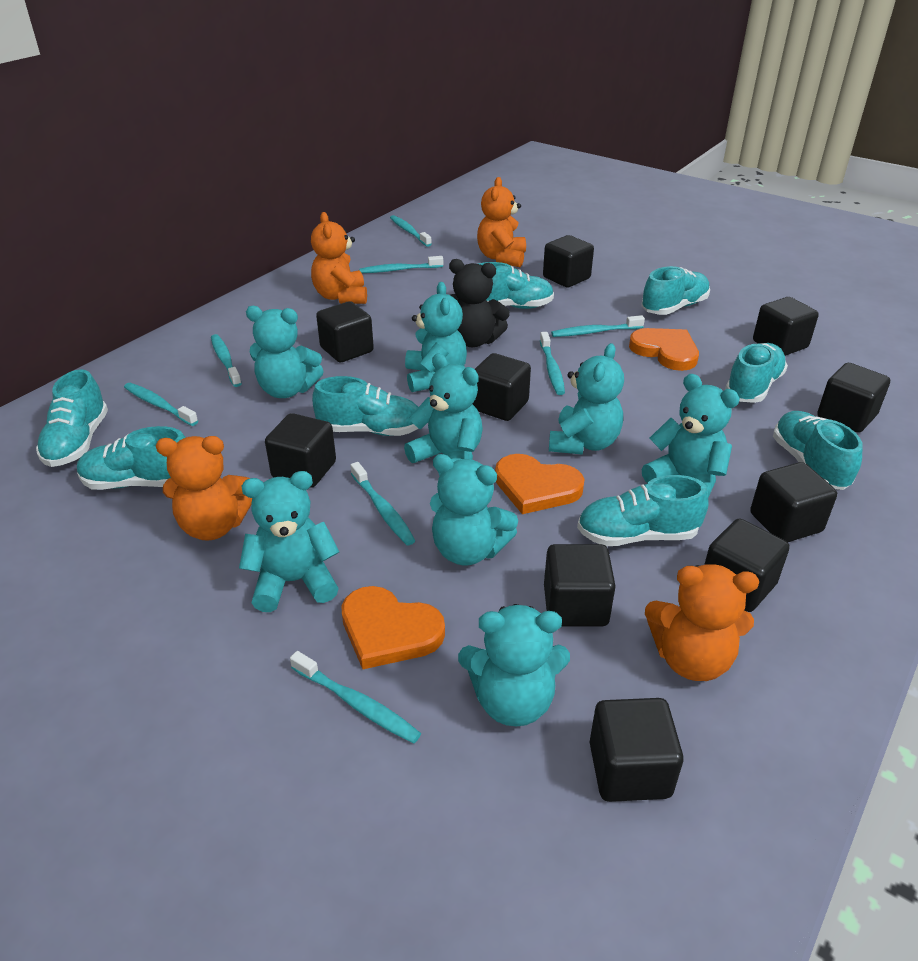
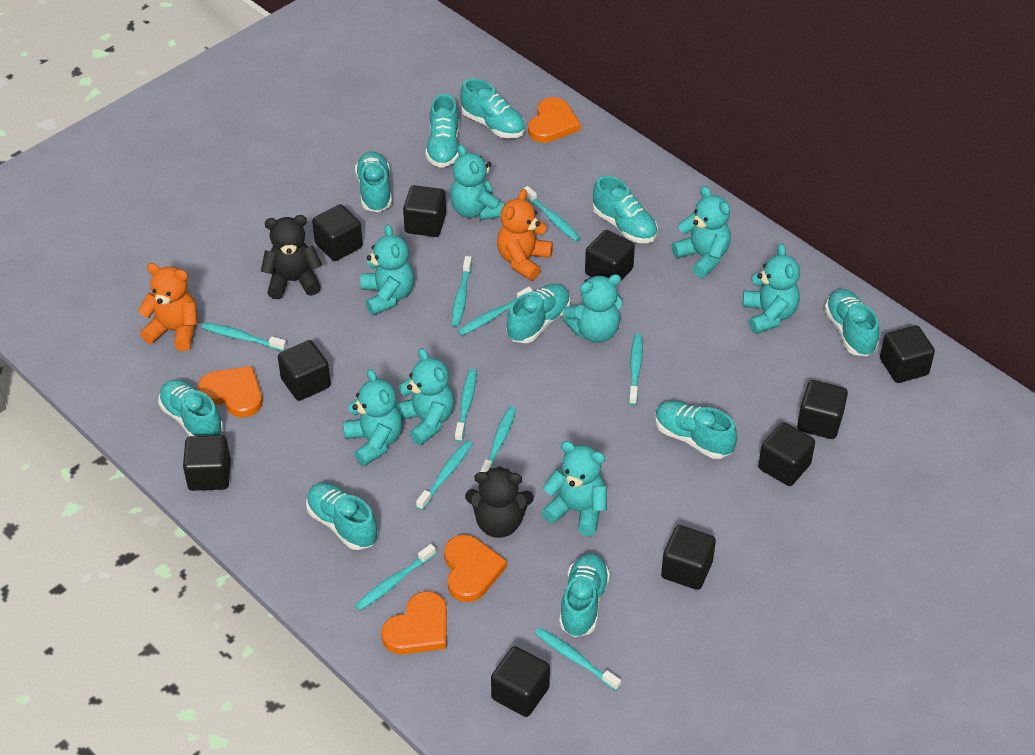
black teddy bear: [449,259,510,347] = 1 -> [261,215,322,299] [465,466,534,538] = 2
orange heart: [341,586,445,669] [495,454,585,514] [629,328,699,371] = 3 -> [198,366,262,418] [381,591,447,654] [444,535,507,602] [528,97,581,143] = 4
orange teddy bear: [156,436,252,541] [311,212,367,304] [477,177,526,267] [645,564,759,681] = 4 -> [138,263,197,351] [497,189,553,280] = 2
turquoise shoe: [36,369,108,467] [77,426,186,490] [312,376,419,436] [479,262,554,309] [577,475,709,546] [641,266,710,315] [725,343,788,403] [773,411,863,490] = 8 -> [158,379,223,436] [306,483,378,550] [355,151,392,212] [426,94,460,168] [460,78,525,138] [507,284,570,343] [559,553,610,637] [593,176,658,243] [655,401,737,459] [824,289,879,356] = 10
turquoise toothbrush: [124,383,198,426] [211,334,242,387] [290,651,421,743] [350,462,415,545] [359,256,443,273] [390,215,432,247] [540,332,565,395] [551,315,645,337] = 8 -> [202,322,286,351] [355,544,436,611] [416,440,472,510] [452,256,472,327] [455,368,477,442] [458,287,533,336] [480,406,516,473] [523,186,580,241] [535,627,621,690] [629,334,643,405] = 10

